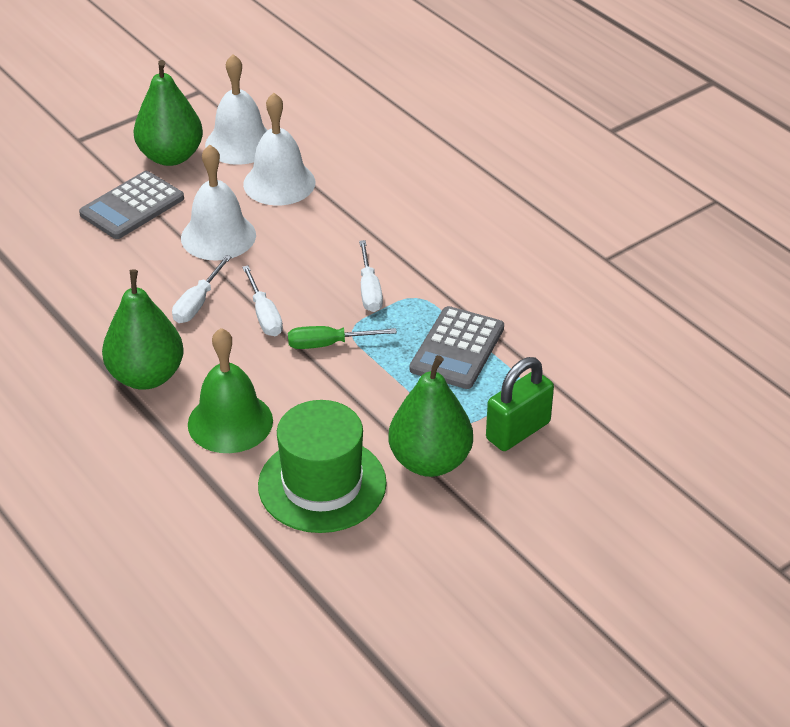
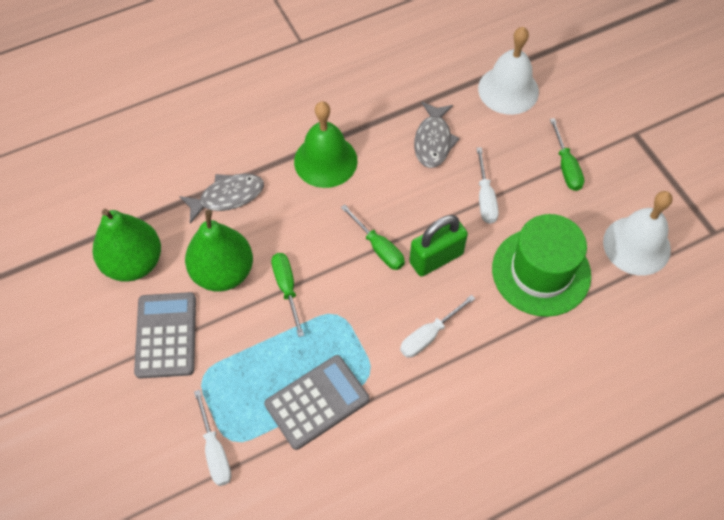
green pear: [102,270,184,390] [134,60,203,166] [389,355,473,477] = 3 -> [93,209,161,282] [185,210,253,292] = 2
green screwdriver: [288,326,397,349] = 1 -> [271,253,304,337] [341,205,405,270] [550,118,584,191] = 3
grey fish: none = 0 -> [179,173,264,224] [414,102,460,168] = 2
white bell: [181,145,256,261] [205,54,268,165] [243,93,315,205] = 3 -> [478,27,539,115] [603,191,673,275] = 2

